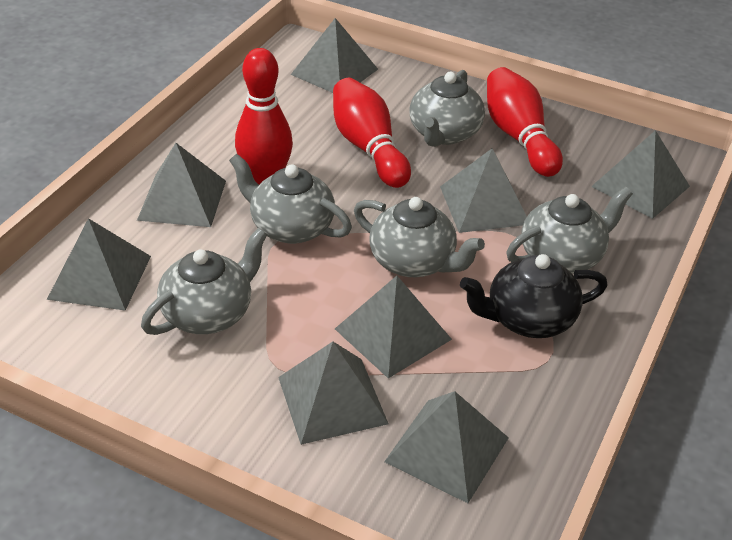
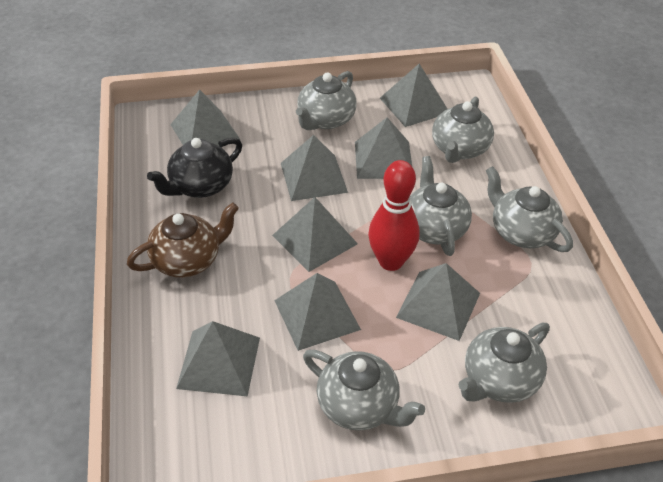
brown teapot: none = 0 -> [127,202,239,278] = 1
grey teapot: [141,228,267,335] [229,154,352,244] [354,197,485,277] [410,70,485,147] [506,186,633,274] = 5 -> [296,71,357,130] [303,350,425,430] [410,156,472,256] [432,96,494,163] [458,323,550,403] [486,166,573,252] = 6
red bowling pin: [235,48,293,184] [333,78,411,188] [487,67,563,177] = 3 -> [368,160,420,271] = 1

